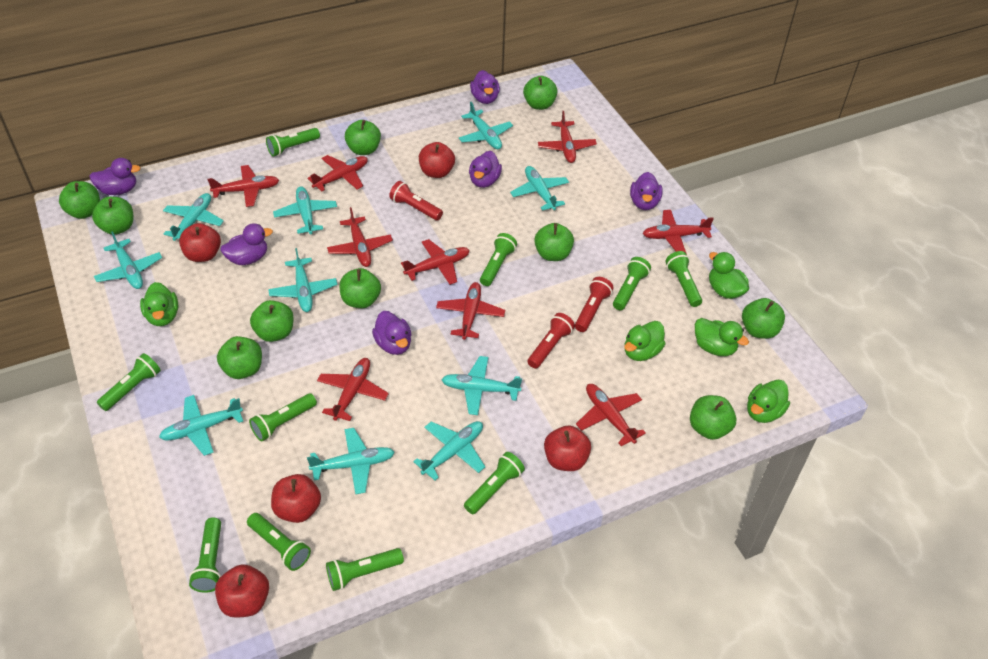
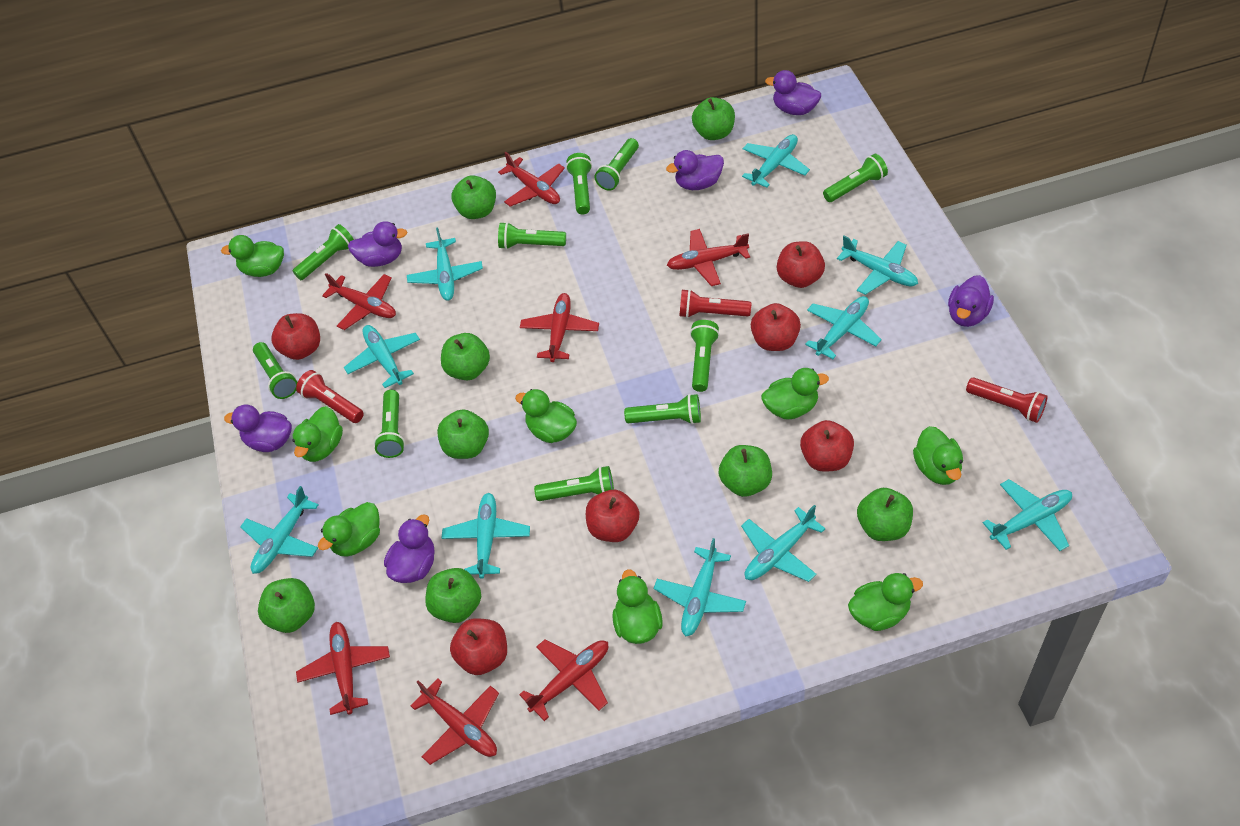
green apple: [59,181,100,219] [92,197,134,235] [217,336,262,379] [250,300,294,342] [340,268,381,308] [345,120,381,155] [523,76,558,110] [534,223,574,261] [690,395,737,440] [742,298,785,339] = 10 -> [258,578,315,633] [425,568,481,623] [437,409,489,459] [441,333,490,381] [452,175,496,219] [692,97,735,140] [719,445,772,497] [857,488,913,541] = 8
green duck: [140,282,178,326] [624,321,665,361] [695,318,749,356] [709,252,749,299] [747,380,790,423] = 5 -> [221,235,284,277] [292,406,343,462] [318,502,380,557] [515,389,577,443] [612,569,663,644] [761,368,829,419] [848,573,923,631] [913,426,963,485] = 8
red apple: [179,223,221,262] [215,564,269,618] [271,474,321,523] [419,142,455,178] [544,426,591,471] = 5 -> [272,313,320,360] [450,618,507,675] [586,490,639,542] [751,303,801,351] [777,241,825,288] [800,420,854,471] = 6
red plane: [208,165,279,207] [307,155,368,192] [317,358,389,421] [327,207,393,267] [401,239,470,285] [436,282,505,340] [538,111,597,163] [576,384,646,446] [643,210,714,254] = 9 -> [296,622,390,715] [322,273,396,330] [411,678,499,765] [498,151,565,207] [519,639,608,721] [520,293,599,362] [667,229,750,286] = 7

